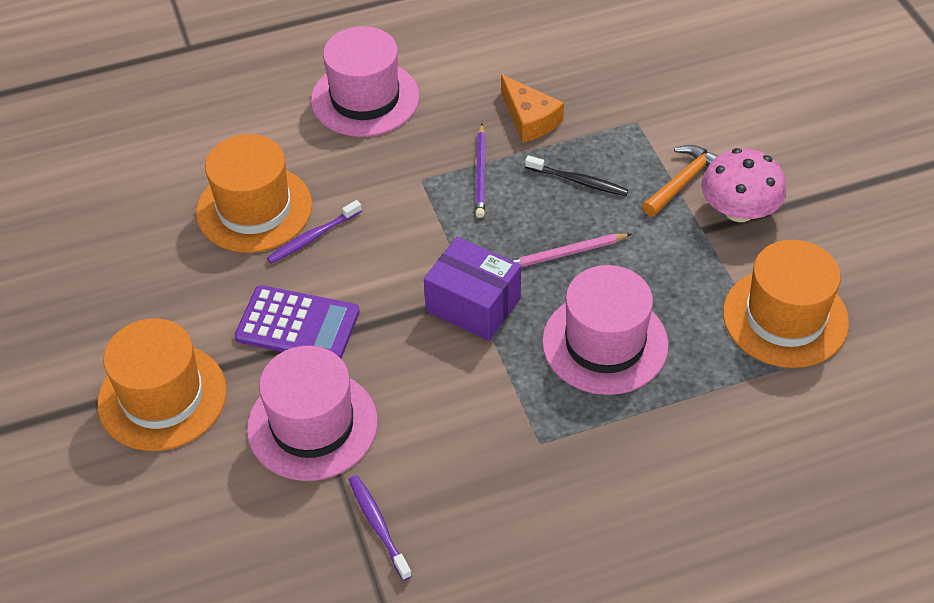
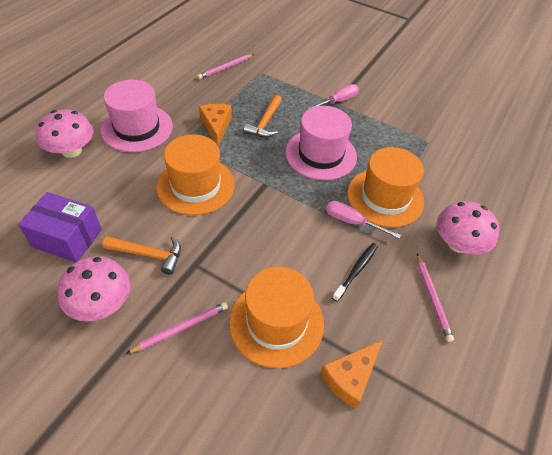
orange cheese: [501,74,564,143] = 1 -> [199,104,232,146] [320,340,383,409] = 2
orange hammer: [642,145,717,217] = 1 -> [102,236,181,275] [244,95,282,138] = 2
pink hat: [247,346,378,481] [311,26,419,137] [542,265,669,395] = 3 -> [101,80,173,152] [285,106,357,180] = 2
pink mushroom: [701,148,787,222] = 1 -> [36,109,94,158] [57,256,130,321] [437,201,500,254] = 3
pink pencil: [511,233,632,267] = 1 -> [126,302,228,354] [198,54,254,79] [417,253,454,342] = 3
pink screwdriver: none = 0 -> [308,84,359,109] [326,201,401,239] = 2
purple calculator: [235,285,360,359] = 1 -> none = 0
purple pencil: [475,123,486,218] = 1 -> none = 0
purple toothbrush: [267,200,362,264] [349,475,412,581] = 2 -> none = 0

